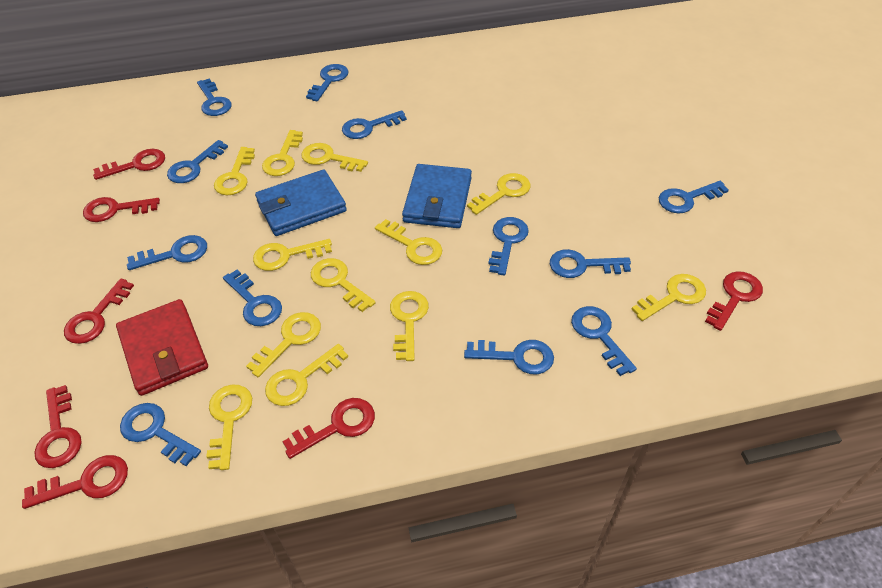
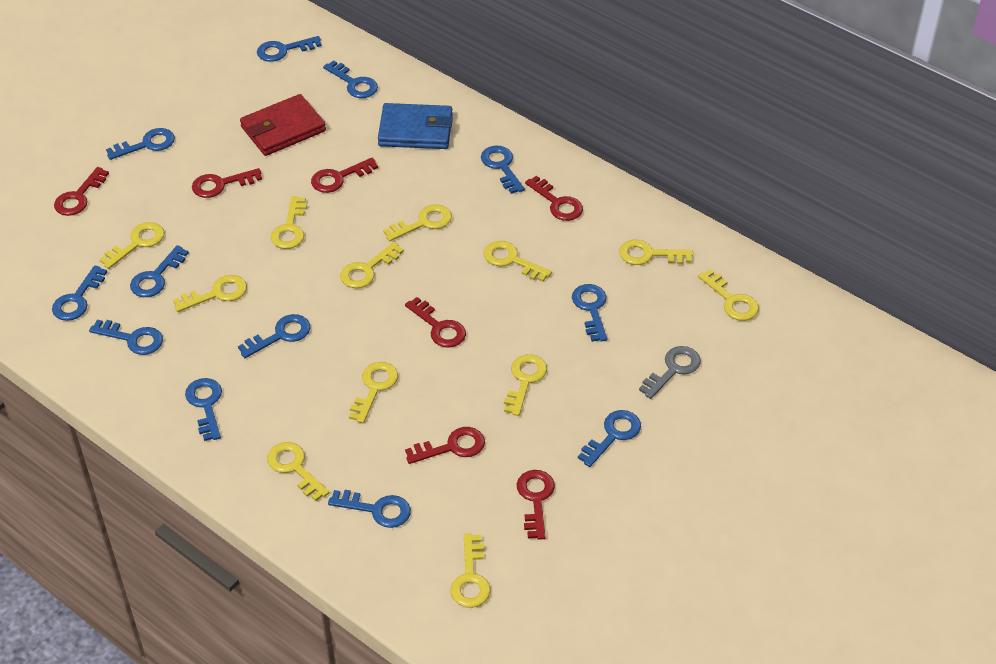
blue wallet: [255,170,347,236] [402,164,472,228] = 2 -> [378,103,453,149] = 1
grey key: none = 0 -> [639,346,701,399] = 1

